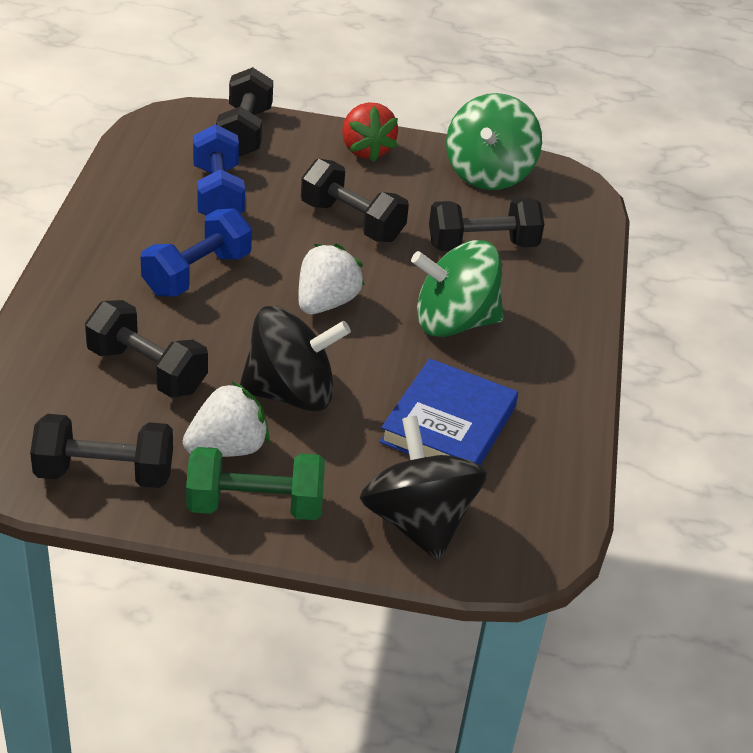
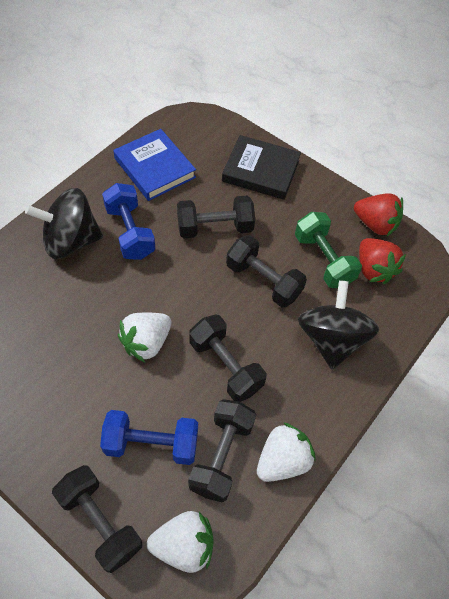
black book: none = 0 -> [222,135,301,200] = 1
green spinning top: [411,240,503,337] [446,93,542,190] = 2 -> none = 0
red strawberry: [342,102,398,162] = 1 -> [354,193,403,236] [359,238,406,284] = 2
white strawberry: [183,381,270,457] [298,243,365,314] = 2 -> [118,312,171,362] [147,511,214,573] [257,422,316,482] = 3

